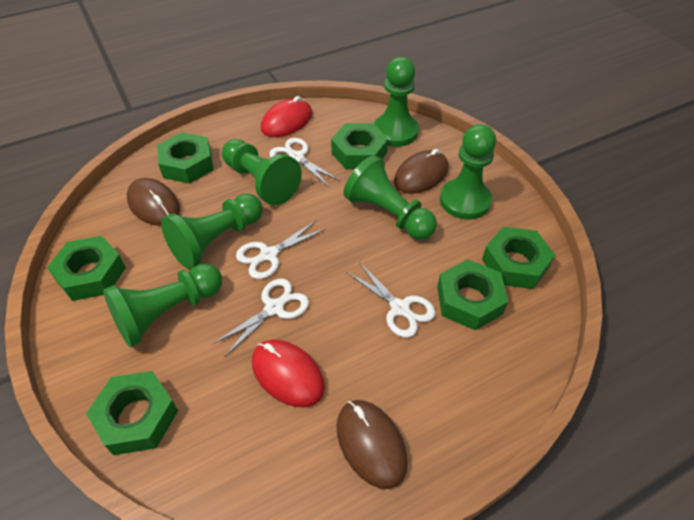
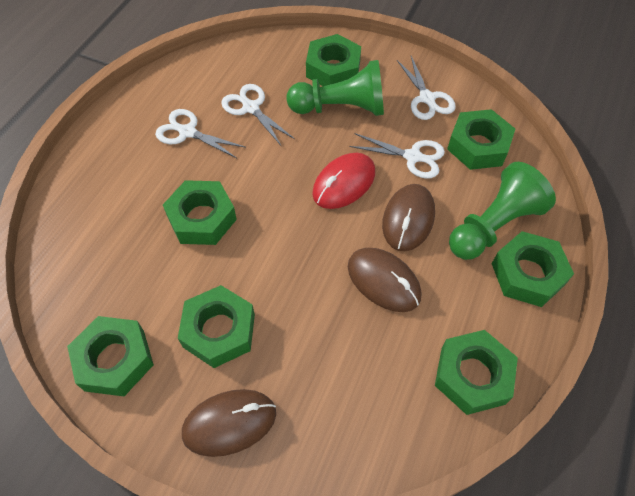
green nut: [47,236,126,301] [86,371,178,455] [157,132,214,184] [331,123,388,170] [437,259,508,330] [482,227,555,289] = 6 -> [67,316,154,396] [163,180,237,245] [178,285,255,368] [306,34,361,86] [435,330,518,415] [447,109,515,170] [492,231,574,307] = 7
green pawn: [103,263,222,347] [161,193,263,269] [222,139,302,205] [344,155,437,240] [374,57,419,147] [440,124,496,220] = 6 -> [287,60,384,116] [449,162,556,260] = 2
red mouse: [252,340,325,407] [261,96,312,137] = 2 -> [312,153,375,209] = 1

